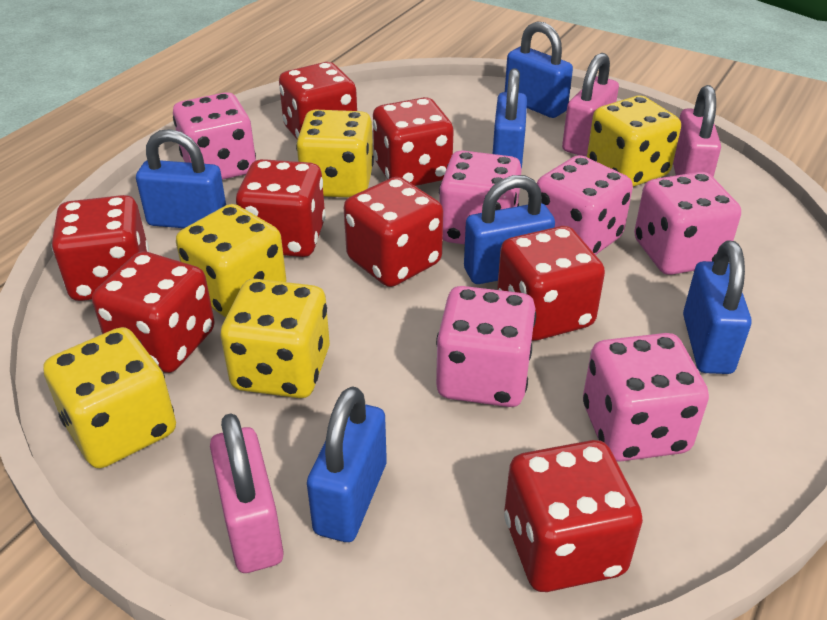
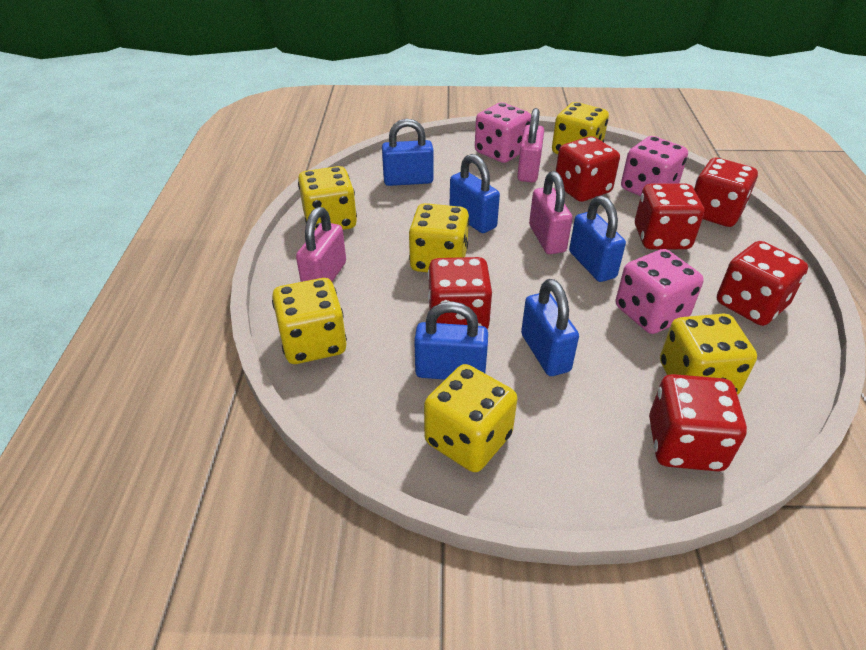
blue padlock: [136,129,226,228] [307,386,387,542] [464,175,555,284] [493,69,527,169] [505,21,573,118] [683,241,752,374] = 6 -> [382,119,434,186] [414,301,488,380] [449,154,500,233] [521,279,579,376] [569,196,626,282] = 5
pink dice: [173,92,256,180] [436,286,536,407] [439,150,522,244] [537,155,633,255] [583,333,709,462] [634,172,741,275] = 6 -> [475,102,531,163] [616,249,704,334] [621,136,688,196] = 3
red dice: [52,195,149,301] [92,252,215,373] [236,159,326,257] [279,62,357,140] [344,177,443,287] [373,97,454,186] [497,226,605,341] [504,440,643,592] = 8 -> [428,257,492,329] [556,136,620,202] [635,184,704,249] [649,374,747,471] [694,158,758,227] [717,241,808,326] = 6
yellow dice: [43,327,176,468] [176,204,286,318] [220,279,330,398] [296,110,374,198] [587,96,681,187] = 5 -> [272,278,347,364] [298,166,357,230] [409,203,469,272] [424,364,517,472] [552,102,609,154] [660,314,757,395] = 6

